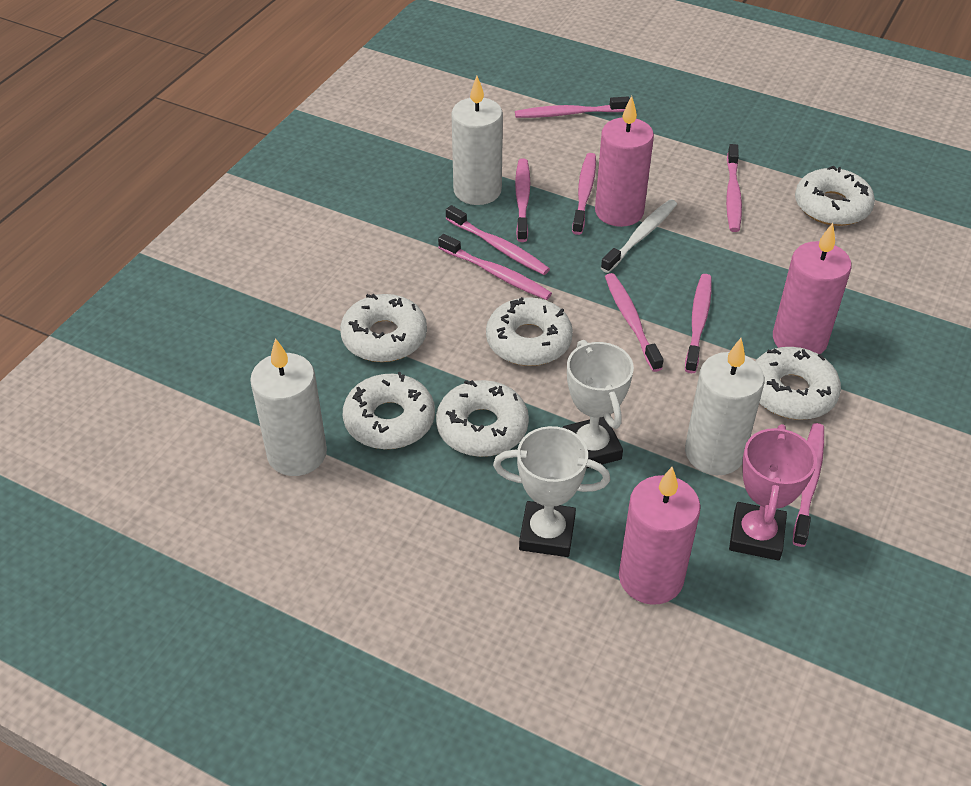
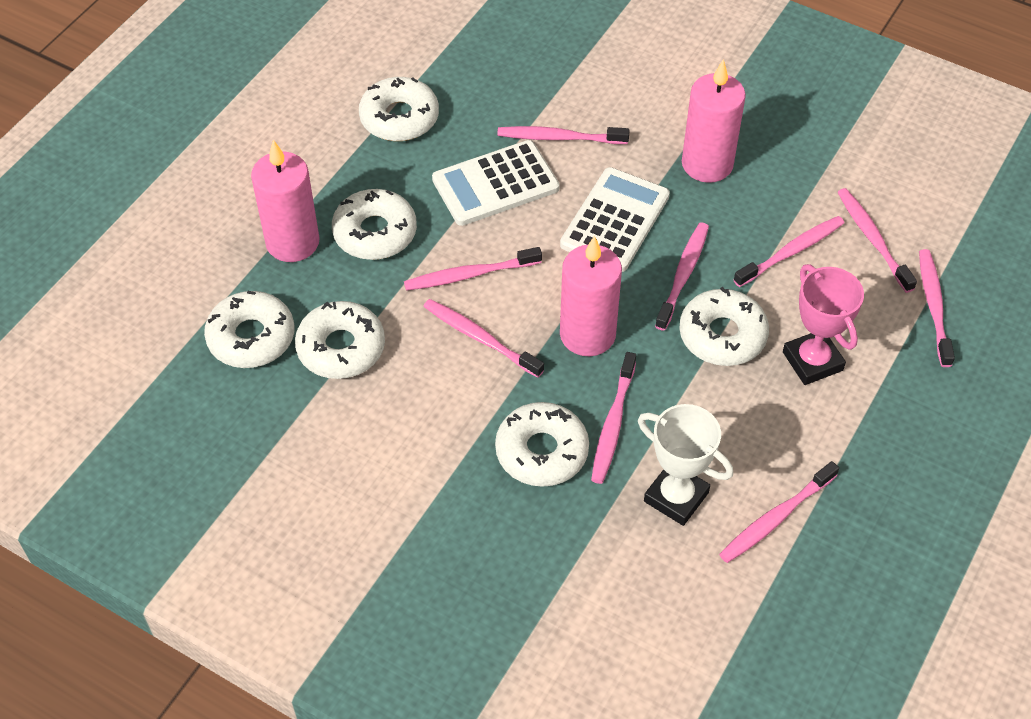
white calculator: none = 0 -> [432,140,560,226] [560,167,670,272] = 2
white candle: [250,338,327,476] [451,76,503,205] [685,338,764,475] = 3 -> none = 0
white toothbrush: [601,199,677,273] = 1 -> none = 0
white trophy: [493,426,610,557] [563,340,634,469] = 2 -> [638,404,733,526] = 1

